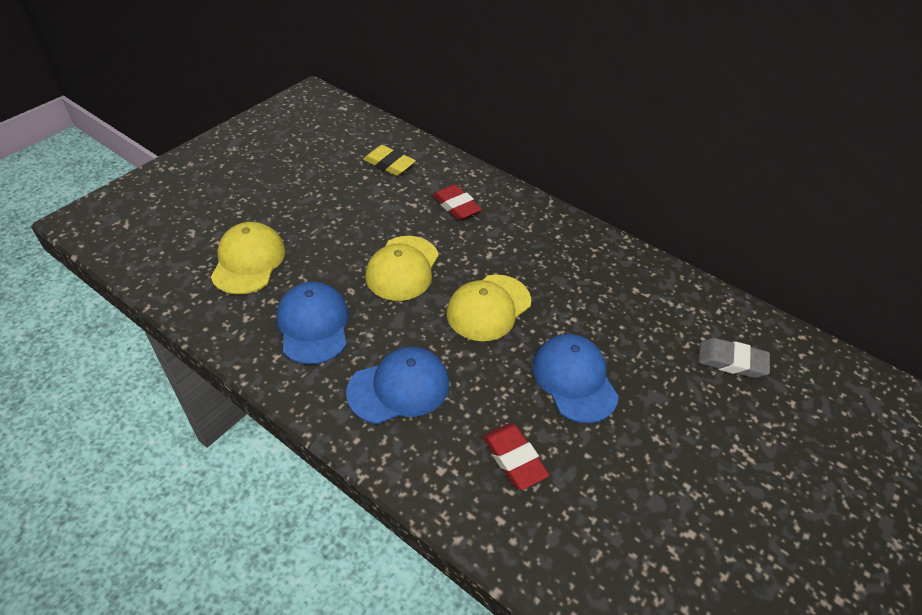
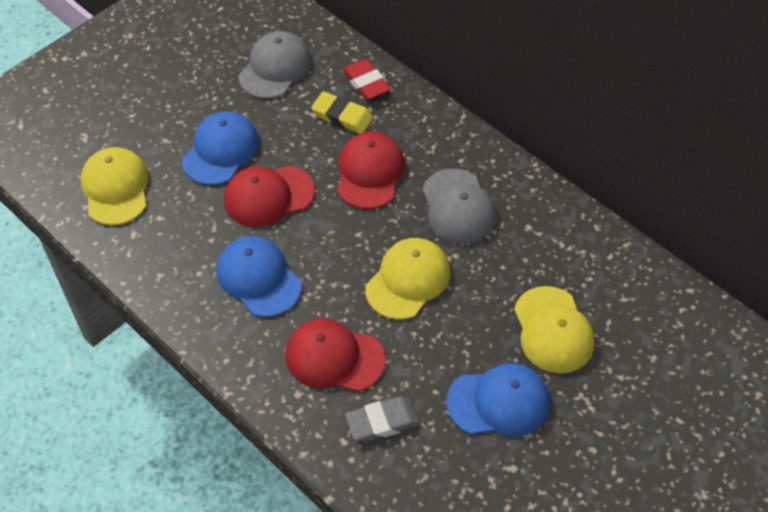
grey cap: none = 0 -> [238,31,311,99] [422,169,496,244] = 2
red cap: none = 0 -> [224,165,315,227] [285,318,386,392] [337,132,404,209] = 3
red eraser: [433,184,482,220] [483,424,549,490] = 2 -> [342,59,391,100] = 1

